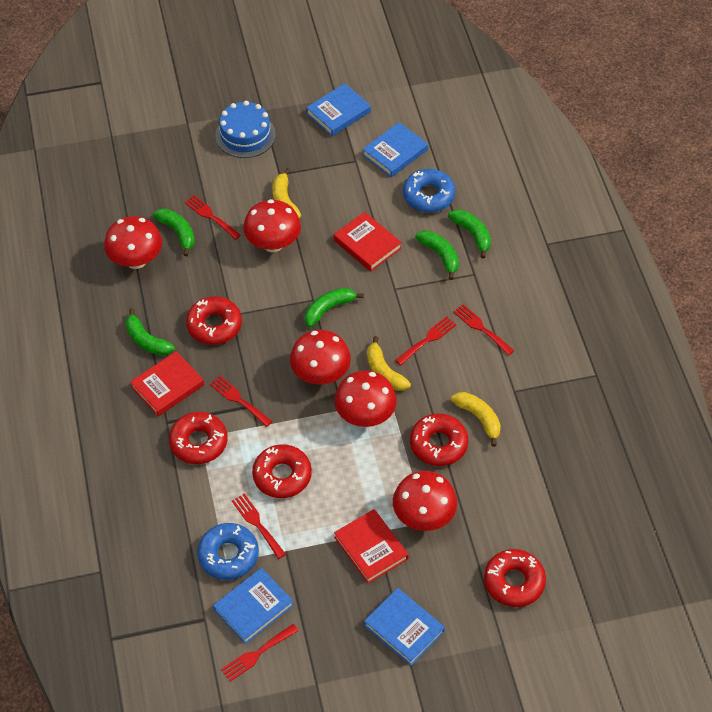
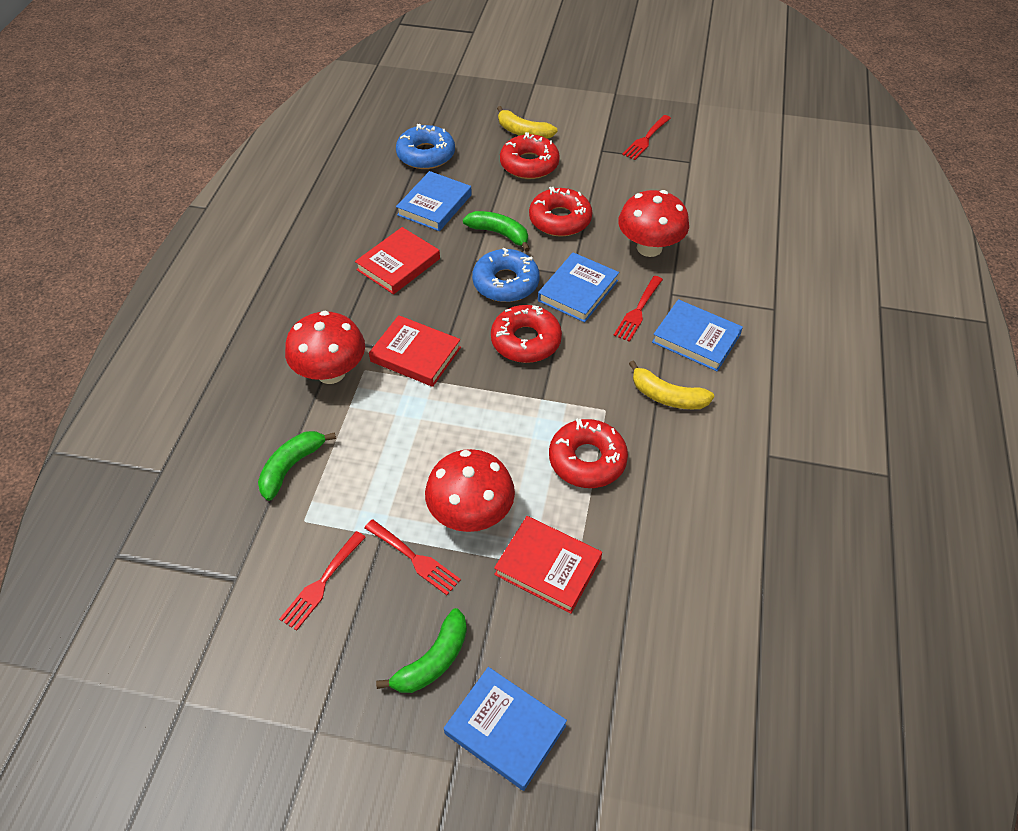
blue cake: [215,101,276,158] = 1 -> none = 0
green banana: [125,308,175,356] [153,209,195,256] [305,288,364,327] [415,230,459,280] [448,209,491,258] = 5 -> [258,431,336,501] [376,608,467,693] [463,211,530,252] = 3
red donut: [169,412,227,464] [186,296,242,345] [252,444,312,498] [410,413,468,466] [484,549,546,607] = 5 -> [491,305,562,363] [500,132,560,179] [529,187,592,236] [549,418,628,488] = 4
red fork: [185,195,241,240] [210,376,273,427] [221,624,299,682] [232,494,286,559] [395,316,457,365] [453,304,514,356] = 6 -> [279,531,366,631] [364,519,461,595] [614,276,663,342] [622,115,671,160] = 4
red mushroom: [104,216,162,269] [243,199,301,252] [290,330,351,385] [334,371,397,427] [393,471,457,531] = 5 -> [285,311,365,384] [425,449,515,532] [618,190,689,257] = 3
yellow banana: [272,168,301,218] [367,336,411,391] [451,392,501,447] = 3 -> [497,106,558,139] [629,360,714,409] = 2

